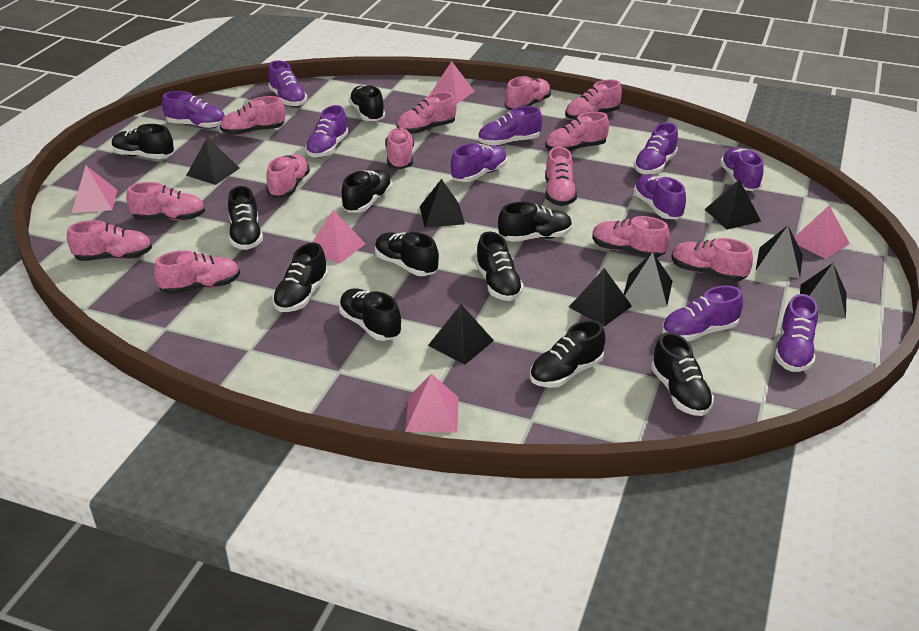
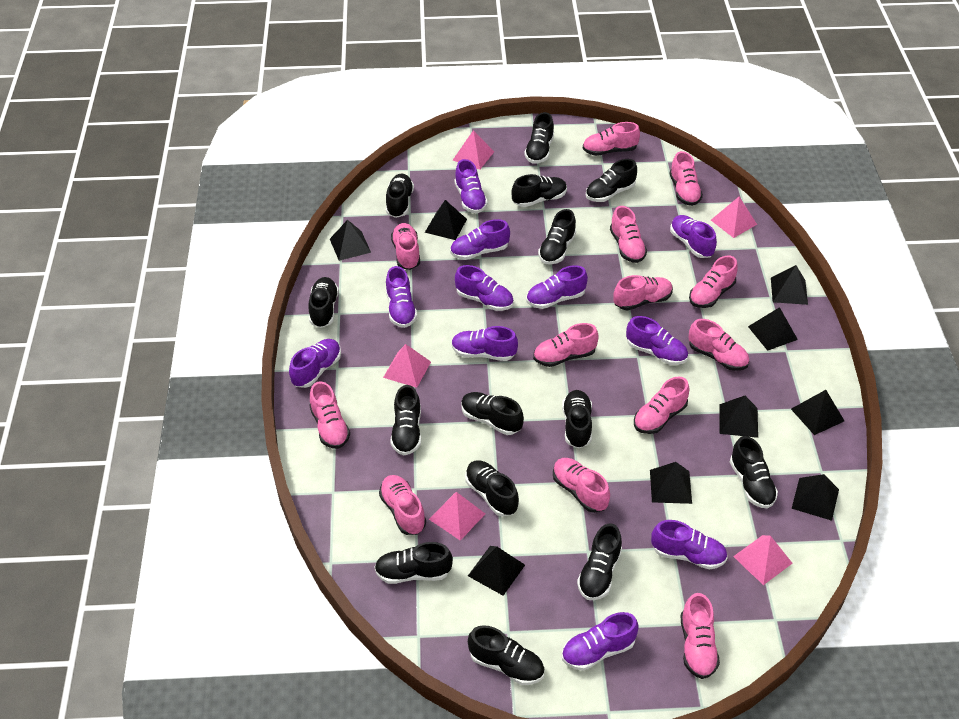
black pyramid: [186,137,240,185] [420,179,465,228] [428,304,494,365] [569,268,632,327] [624,252,672,307] [705,179,761,230] [756,225,803,279] [800,263,847,318] = 8 -> [330,220,371,261] [425,200,467,240] [468,546,525,596] [650,462,692,504] [719,396,758,438] [748,307,798,351] [771,265,808,305] [791,390,844,435] [792,474,839,521] = 9
black shoe: [112,124,174,159] [228,186,263,250] [273,243,328,312] [339,289,402,341] [342,170,392,213] [348,85,385,121] [375,232,439,276] [475,232,524,301] [498,202,572,242] [530,320,605,388] [651,332,714,416] = 11 -> [309,277,339,328] [374,542,453,584] [386,174,414,218] [390,385,421,455] [461,392,524,435] [465,461,519,516] [468,625,545,685] [511,174,567,207] [524,112,554,164] [538,209,576,265] [562,390,592,448] [577,523,622,600] [586,159,637,202] [730,436,778,508] = 14
purple shoe: [162,91,225,129] [268,60,307,107] [305,105,349,158] [451,143,507,182] [478,106,542,146] [634,122,678,175] [634,175,686,219] [662,285,743,341] [720,148,764,191] [775,294,818,372] = 10 -> [289,339,341,388] [386,266,417,328] [450,219,510,260] [451,326,518,361] [455,159,488,213] [455,265,514,311] [526,265,588,309] [562,612,639,671] [626,316,688,365] [651,520,727,569] [670,215,717,258] = 11

